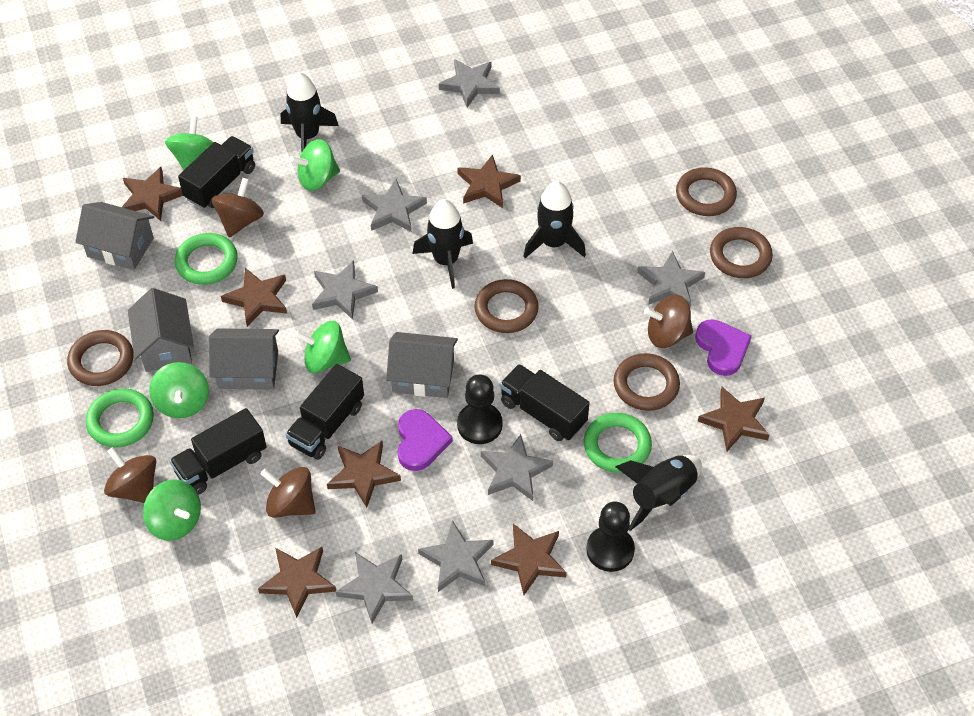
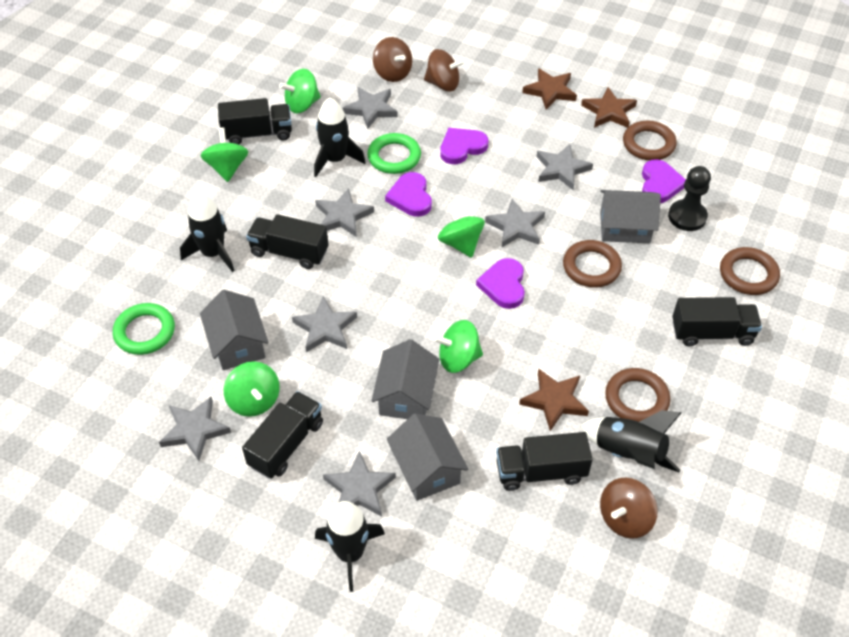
black pawn: [457,374,503,444] [586,501,635,572] = 2 -> [668,166,711,231] = 1
black truck: [170,408,267,495] [178,136,255,209] [285,364,364,460] [500,364,590,441] = 4 -> [218,98,292,145] [242,391,323,479] [246,214,329,269] [496,432,593,491] [672,297,762,346] = 5
brown ring: [67,330,134,386] [474,279,539,333] [613,353,680,411] [676,167,737,216] [710,227,773,278] = 5 -> [563,240,622,288] [605,368,670,422] [623,121,677,161] [720,247,780,295] = 4
brown spinning top: [104,447,156,503] [211,178,264,237] [261,467,316,518] [644,295,693,348] = 4 -> [373,37,412,82] [424,49,465,91] [600,478,658,539] = 3
brown star: [122,167,183,221] [221,268,287,327] [258,547,336,618] [327,441,401,508] [457,154,521,208] [491,524,567,595] [698,387,769,451] = 7 -> [519,369,589,431] [522,68,577,110] [581,87,637,128] = 3
green ring: [86,388,154,447] [175,233,238,285] [584,413,652,473] = 3 -> [113,303,175,355] [367,133,421,174] = 2
purple heart: [397,409,453,471] [695,319,752,376] = 2 -> [385,172,432,217] [440,128,488,164] [476,258,525,309] [642,159,686,203] = 4

